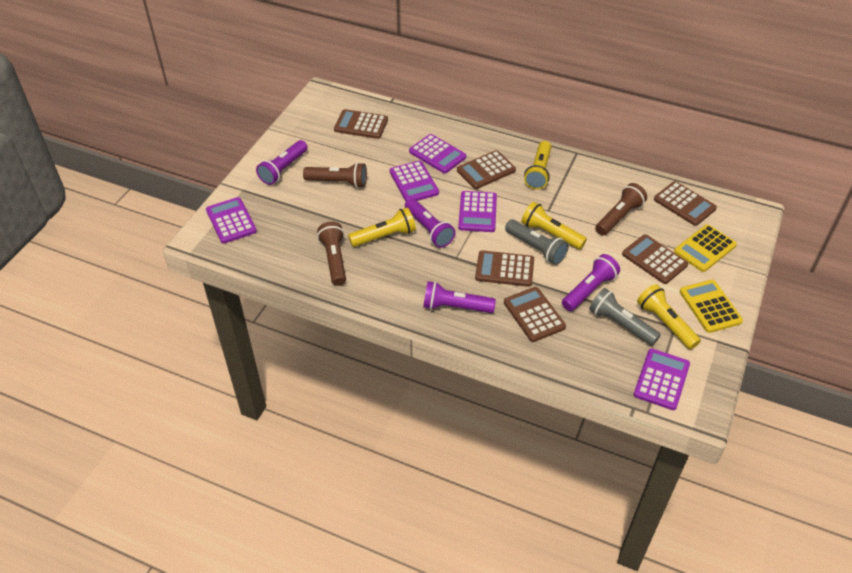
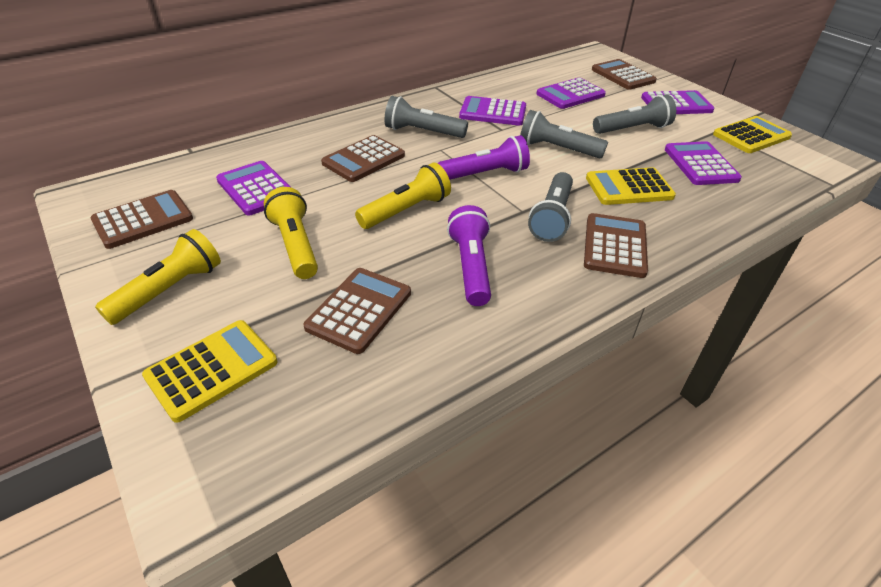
brown calculator: [334,109,388,139] [457,150,516,189] [475,250,534,287] [504,287,566,342] [622,234,688,284] [654,181,717,226] = 6 -> [90,190,193,249] [304,268,411,354] [321,135,405,182] [584,213,648,278] [592,59,657,90] = 5
brown flashlight: [303,162,367,188] [317,222,346,286] [595,183,647,235] = 3 -> none = 0
grey flashlight: [505,220,569,265] [589,288,661,346] = 2 -> [385,96,468,138] [520,110,608,159] [528,172,573,242] [593,95,676,134] = 4
purple flashlight: [256,140,308,185] [405,198,456,248] [423,281,496,313] [562,254,620,311] = 4 -> [437,135,530,180] [447,205,491,306] = 2
yellow calculator: [674,224,737,272] [680,280,743,333] = 2 -> [142,320,277,423] [586,167,676,205] [713,116,792,153] = 3
yellow flashlight: [348,208,416,247] [521,202,587,249] [524,141,551,190] [637,284,701,349] = 4 -> [95,229,221,325] [264,187,318,279] [355,163,451,229] = 3

